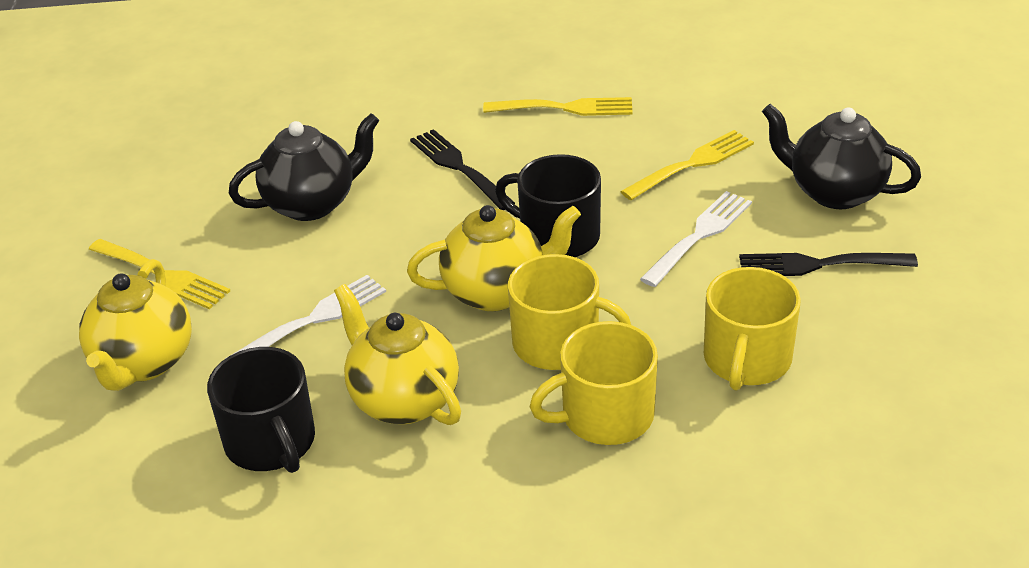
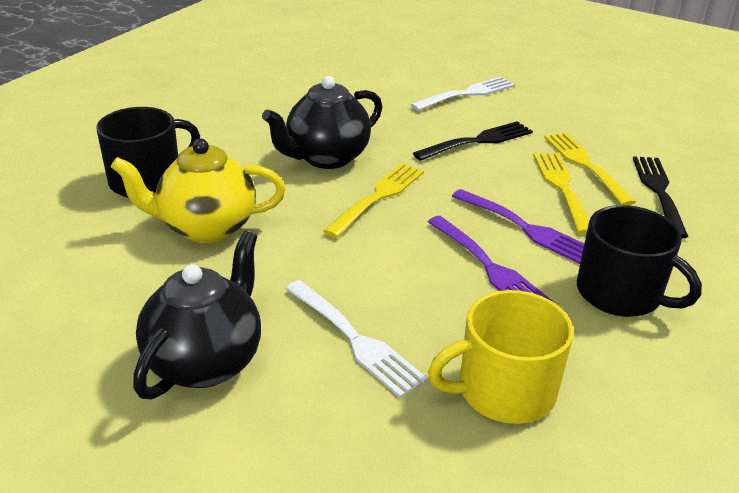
purple fork: none = 0 -> [428,216,555,303] [452,189,584,264] = 2
yellow mug: [508,254,631,370] [530,321,658,445] [704,267,801,391] = 3 -> [428,290,574,424] = 1
yellow teapot: [79,259,192,391] [334,284,461,425] [407,205,581,311] = 3 -> [111,139,286,243] = 1

